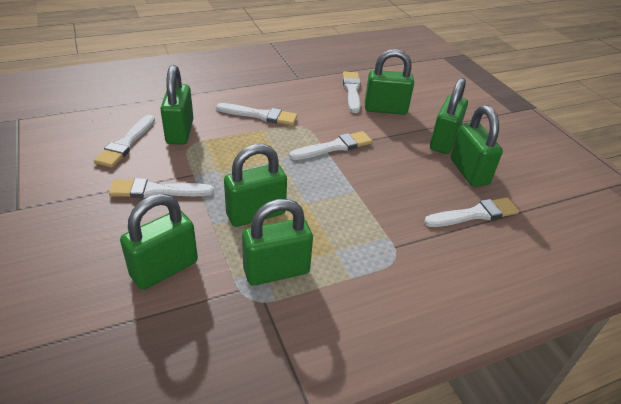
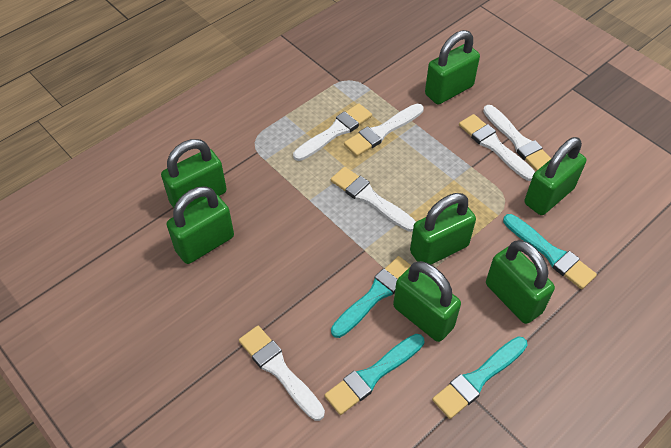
turquoise brush: none = 0 -> [324,334,424,415] [331,256,411,338] [432,336,528,419] [503,214,597,289] = 4

